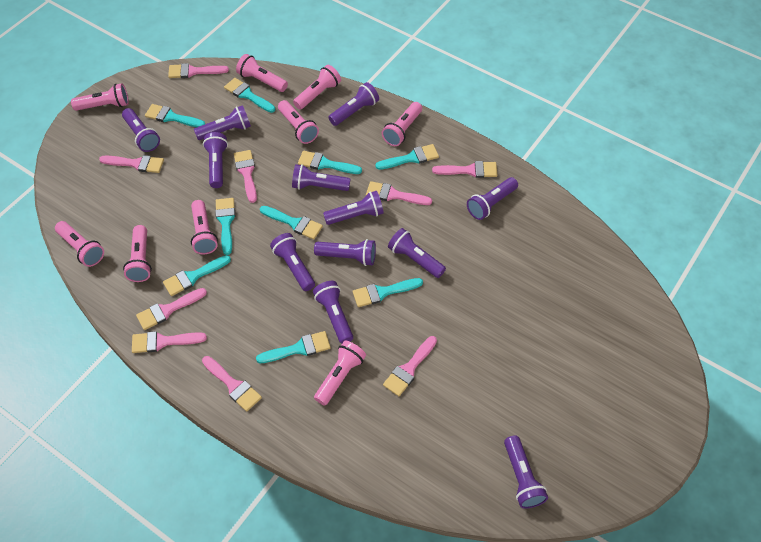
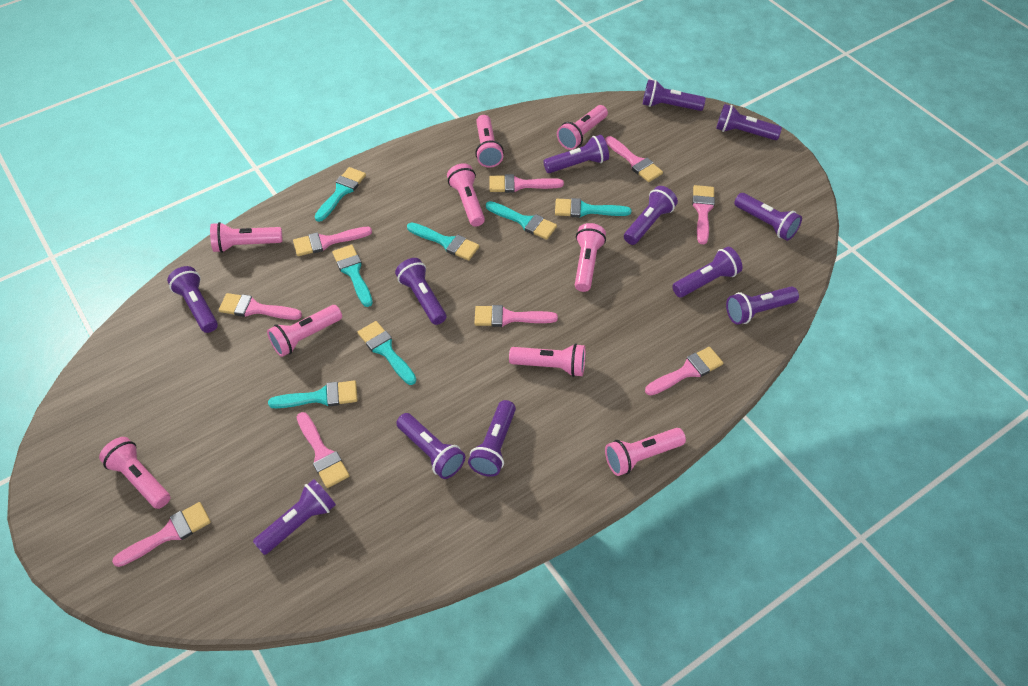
turquoise brush: [145,104,205,127] [163,255,231,296] [215,198,235,255] [224,78,275,113] [256,331,331,363] [260,206,323,240] [298,151,362,174] [353,278,423,307] [375,144,439,170] = 9 -> [268,380,358,408] [315,167,366,222] [332,245,373,307] [357,321,416,385] [407,223,479,261] [486,201,557,240] [555,198,631,217] = 7

